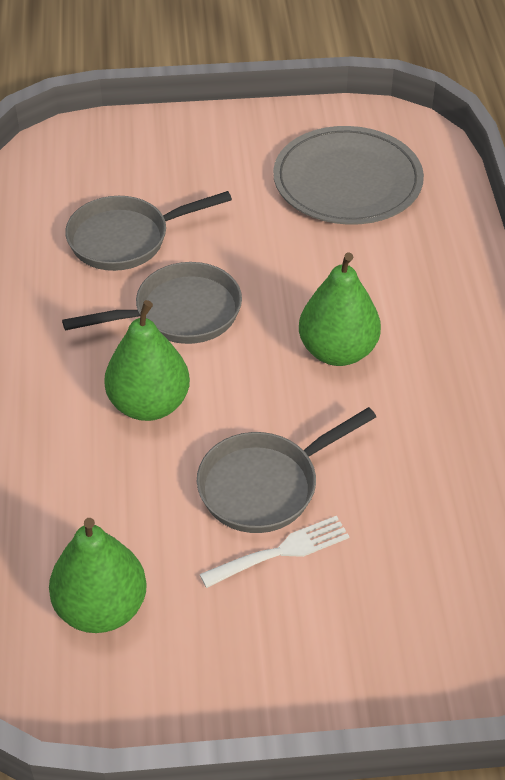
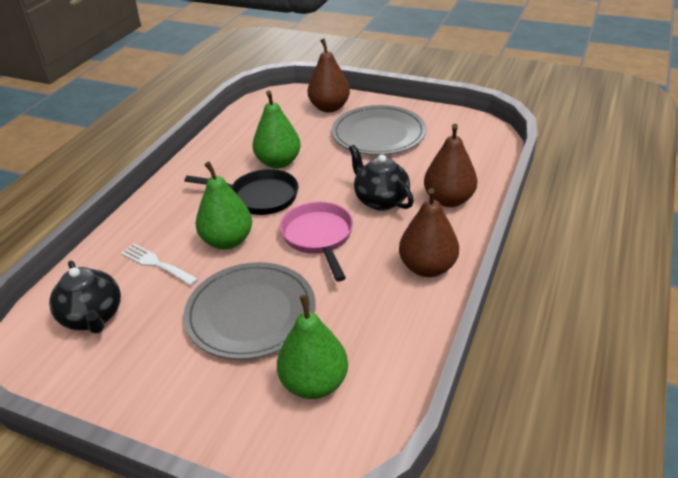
black pan: none = 0 -> [185,169,298,215] = 1
black teapot: none = 0 -> [49,261,121,334] [349,145,414,211] = 2
brown pear: none = 0 -> [308,38,350,113] [399,188,459,277] [424,124,477,207] = 3
grey pan: [62,262,242,344] [65,191,232,271] [197,407,376,533] = 3 -> none = 0
grey plate: [273,126,424,225] = 1 -> [184,262,316,360] [332,105,426,155] = 2
pink pan: none = 0 -> [280,202,353,282] = 1

